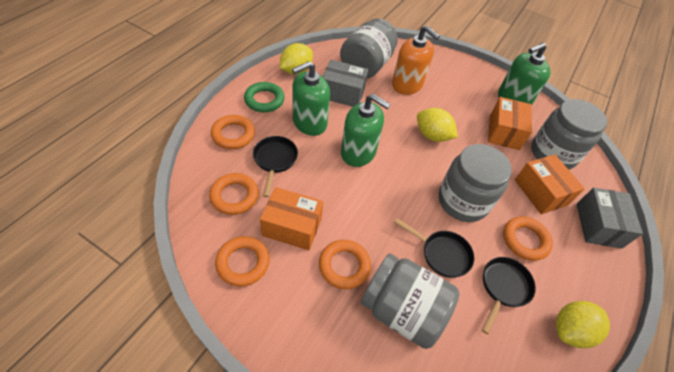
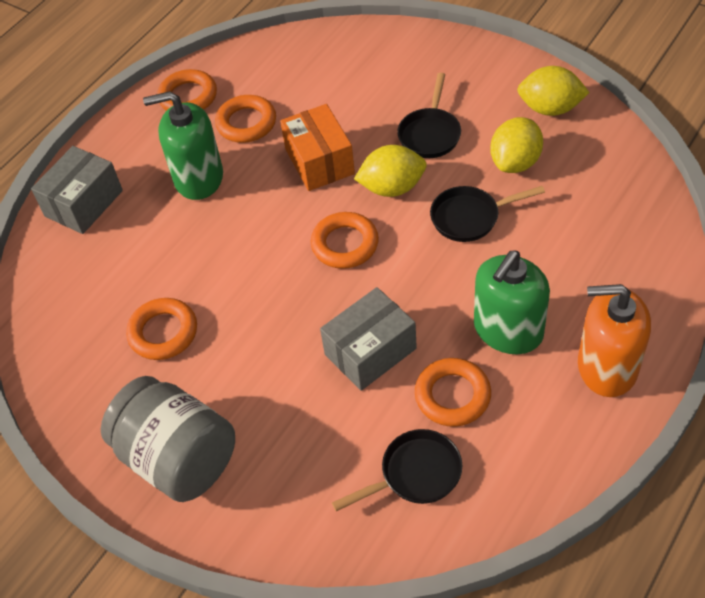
green ring: [244,82,285,112] = 1 -> none = 0
green soap dispenser: [292,61,330,136] [341,94,391,167] [498,42,550,106] = 3 -> [143,91,223,200] [474,251,550,354] = 2
grey jar: [340,18,398,79] [361,254,460,349] [439,144,511,222] [531,99,607,170] = 4 -> [101,376,235,502] = 1
orange box: [260,187,323,250] [488,97,532,150] [515,154,585,214] = 3 -> [280,104,355,191] = 1

